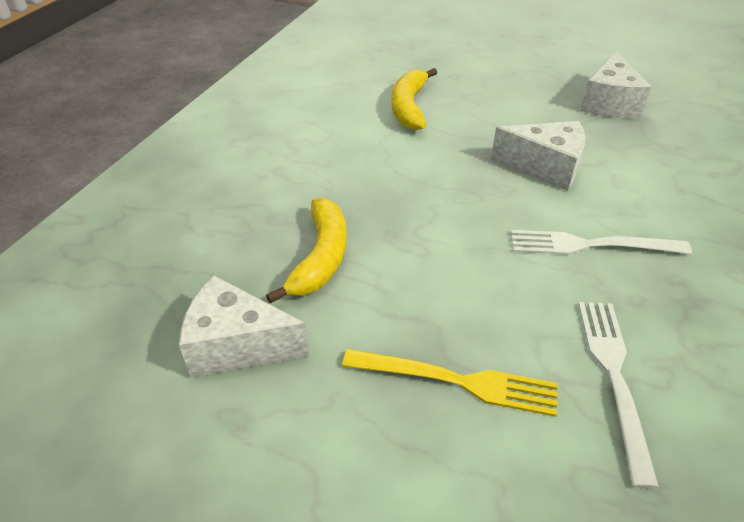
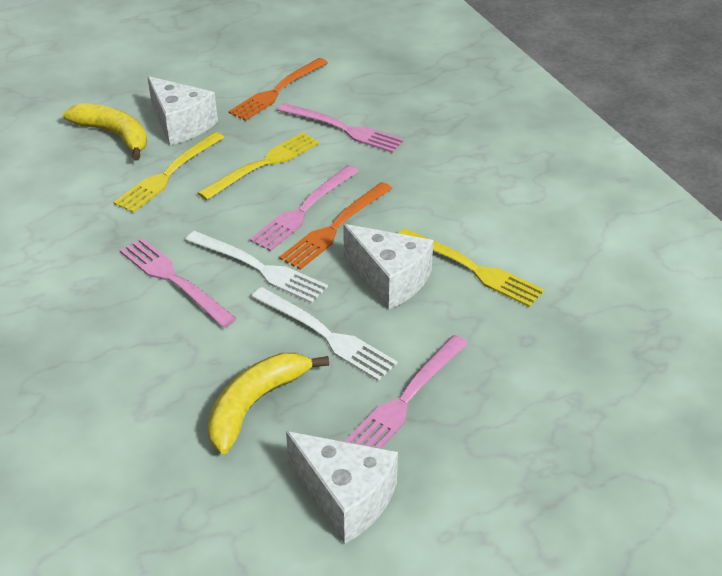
orange fork: none = 0 -> [228,58,328,121] [279,182,392,270] = 2
pink fork: none = 0 -> [120,238,237,328] [250,165,359,251] [277,103,404,153] [344,335,468,449] = 4
yellow fork: [342,349,558,417] = 1 -> [113,132,224,213] [198,132,320,200] [398,228,544,307] = 3

